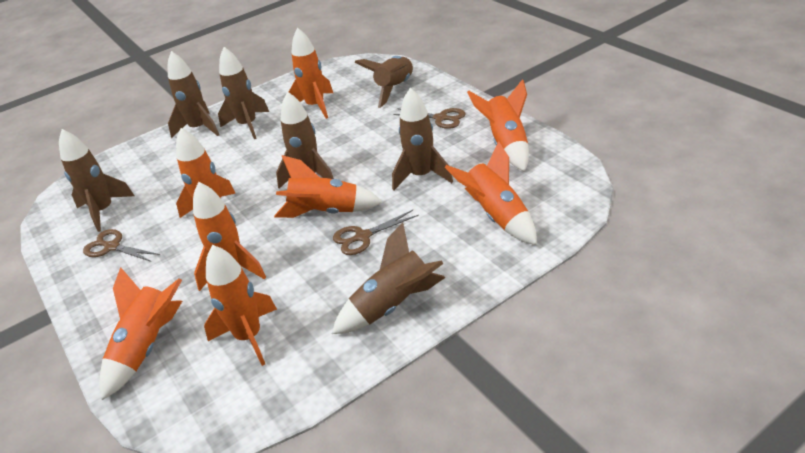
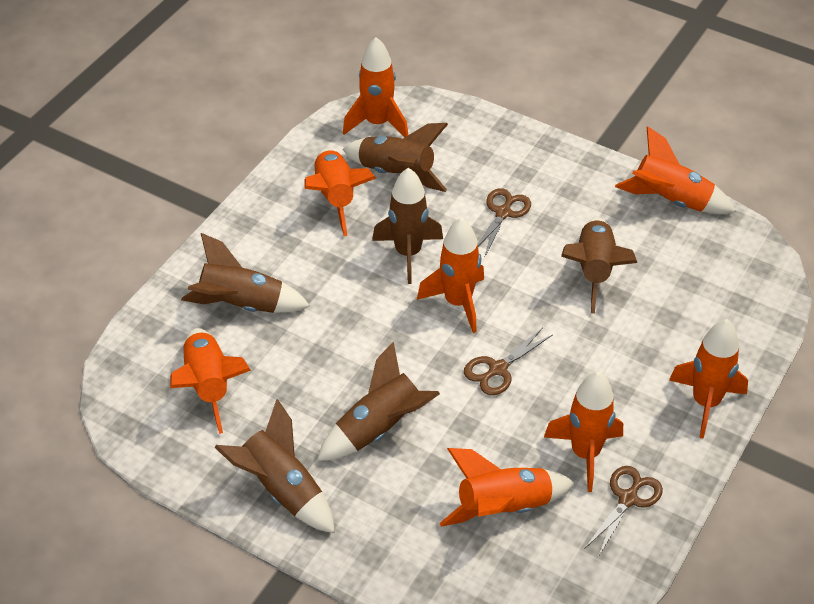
brown rocket: [59,129,134,232] [168,51,219,138] [218,47,269,139] [276,91,334,189] [332,222,445,334] [354,56,414,108] [392,88,453,190] = 7 -> [181,233,310,313] [214,399,335,533] [317,341,440,461] [343,123,448,192] [372,168,443,284] [561,217,637,314] = 6

